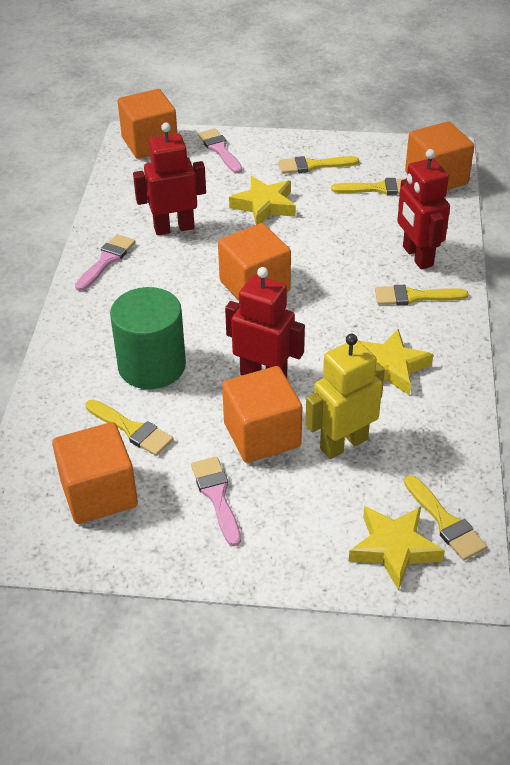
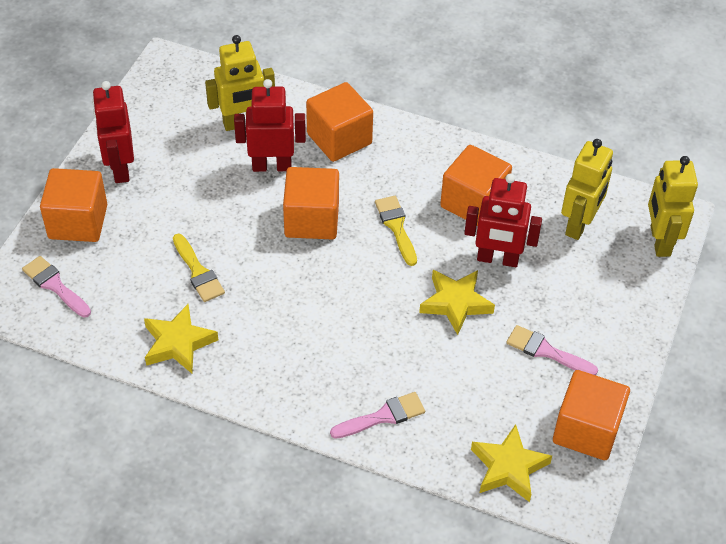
green cylinder: [110,287,186,389] = 1 -> none = 0
yellow brush: [85,399,174,456] [279,156,359,174] [331,178,404,195] [375,285,469,305] [404,475,487,561] = 5 -> [173,234,225,302] [375,196,417,266] = 2
yellow robot: [305,334,385,459] = 1 -> [205,35,275,131] [561,139,613,240] [648,156,698,257] = 3

